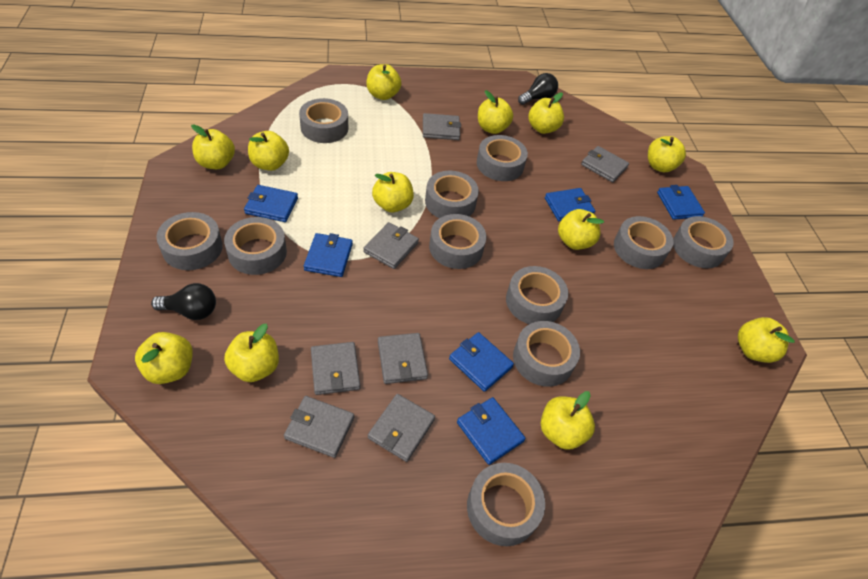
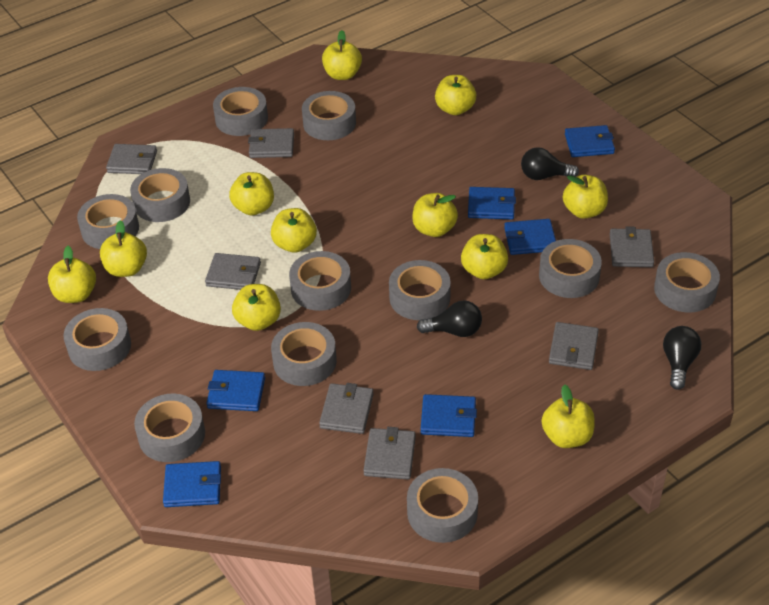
black light bulb: [151,283,216,320] [518,73,558,105] = 2 -> [417,300,482,337] [521,147,579,180] [663,326,701,390] = 3
grey tape: [156,212,223,270] [224,217,287,275] [299,98,348,143] [425,171,479,218] [429,214,486,269] [467,463,545,546] [477,135,528,181] [506,266,568,324] [513,321,580,387] [614,216,673,269] [673,216,734,268] = 11 -> [63,308,131,371] [77,194,139,249] [130,168,190,222] [134,394,205,462] [213,87,268,136] [271,322,337,386] [289,251,351,311] [302,91,356,140] [389,260,451,320] [407,468,478,543] [539,239,602,298] [654,252,720,312] = 12
yellow apple: [135,332,193,384] [191,124,235,169] [224,324,279,382] [248,131,289,171] [366,64,401,100] [372,172,414,212] [478,90,513,134] [528,92,564,134] [541,391,595,450] [558,209,604,250] [648,136,686,172] [738,317,795,363] = 12 -> [48,246,96,303] [100,220,147,277] [229,172,274,215] [232,284,281,331] [271,208,317,253] [322,30,362,80] [412,193,458,237] [435,75,476,115] [461,234,508,279] [542,384,595,448] [563,175,608,219] = 11

